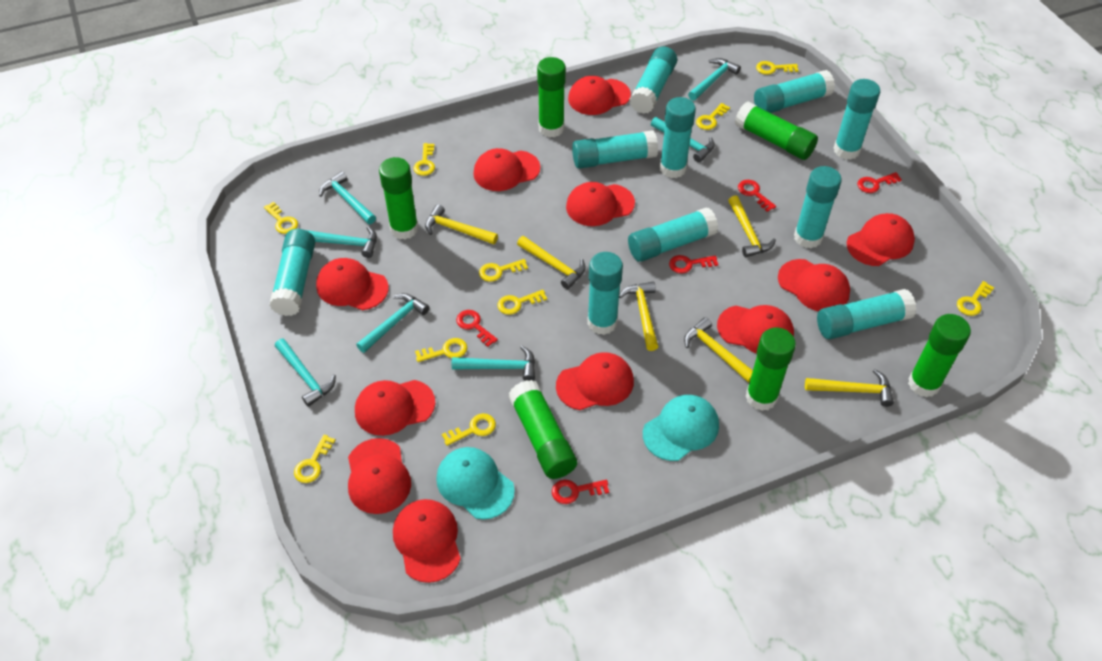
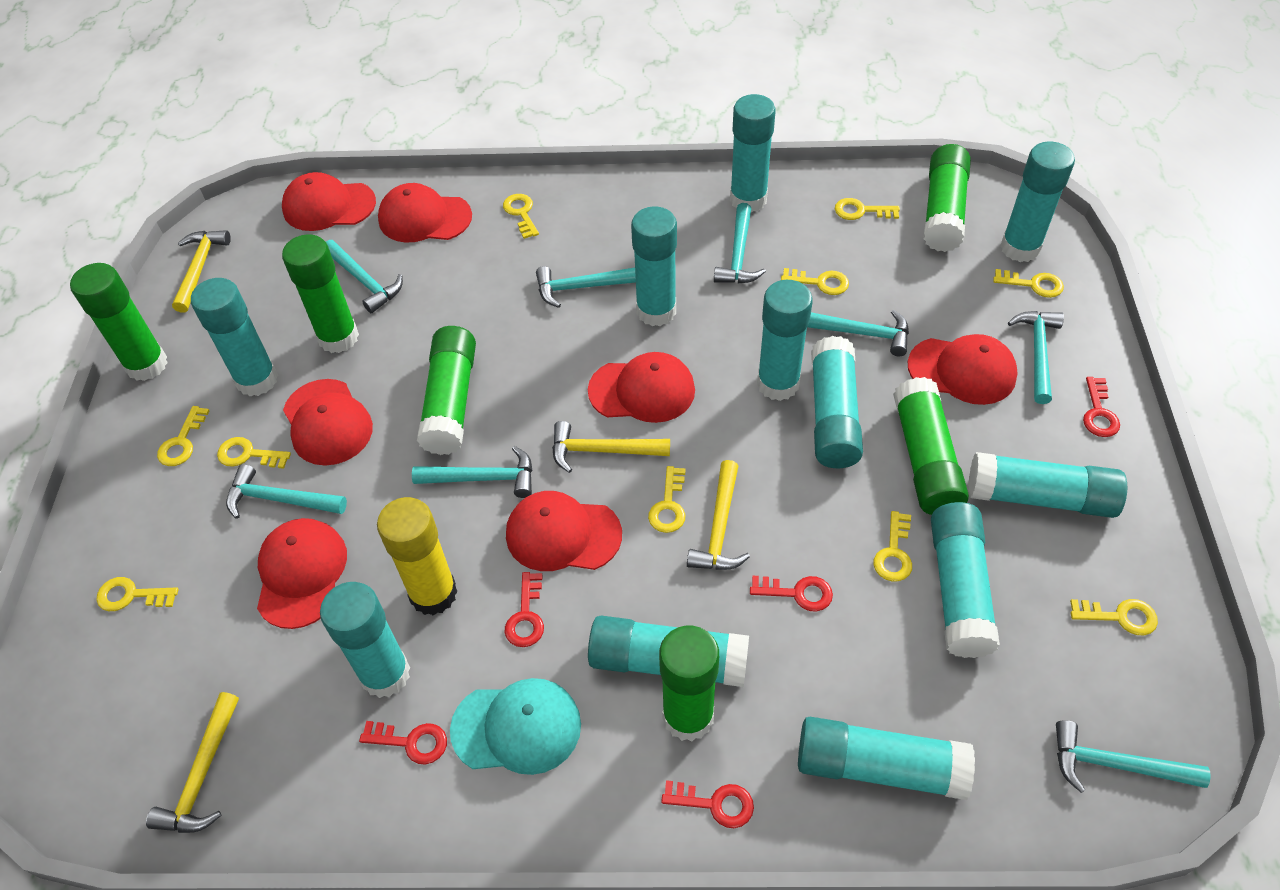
red cap: [316,258,389,310] [348,438,411,514] [355,380,435,436] [393,499,461,583] [473,148,540,191] [556,352,634,410] [566,182,635,226] [568,76,631,115] [717,305,794,354] [778,259,850,311] [847,213,915,266] = 11 -> [257,518,347,629] [282,172,376,231] [283,379,373,466] [378,183,472,243] [506,491,622,571] [588,352,695,423] [908,334,1018,405] = 7
turquoise cap: [436,447,515,520] [643,395,719,461] = 2 -> [450,678,581,775] = 1
turquoise glue stick: [269,229,315,316] [572,130,658,169] [587,252,623,335] [628,207,718,262] [630,46,677,114] [660,97,696,178] [754,70,835,113] [794,166,842,249] [817,289,916,339] [834,79,880,160] = 10 -> [191,278,278,396] [320,582,410,698] [588,616,749,687] [631,206,677,326] [730,94,776,212] [757,280,813,401] [798,717,975,800] [811,336,863,468] [931,502,1000,658] [968,452,1127,518] [1000,141,1075,262] = 11
turquoise hammer: [275,339,336,407] [306,226,377,258] [319,171,376,224] [356,293,430,353] [452,346,535,381] [651,117,715,163] [688,58,741,101] = 7 -> [226,464,347,519] [326,240,403,313] [412,446,533,498] [536,266,636,308] [714,203,766,283] [808,310,909,356] [1008,311,1064,404] [1056,720,1211,793] = 8
yellow glue stick: none = 0 -> [377,497,458,616] = 1
yellow hammer: [425,204,498,244] [517,236,586,289] [619,281,658,351] [684,317,753,383] [728,195,776,258] [805,369,894,407] = 6 -> [146,692,239,833] [172,230,231,313] [552,421,670,473] [687,460,750,570] = 4

